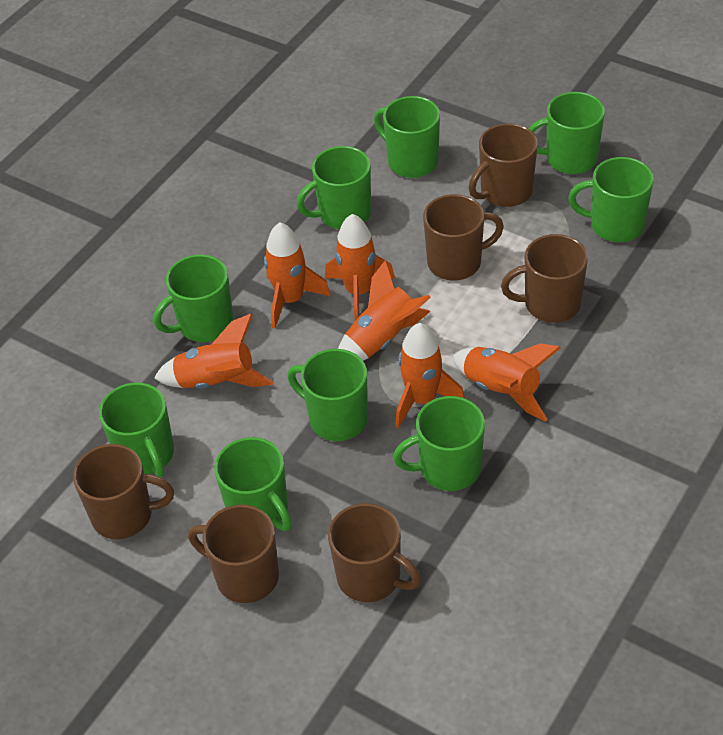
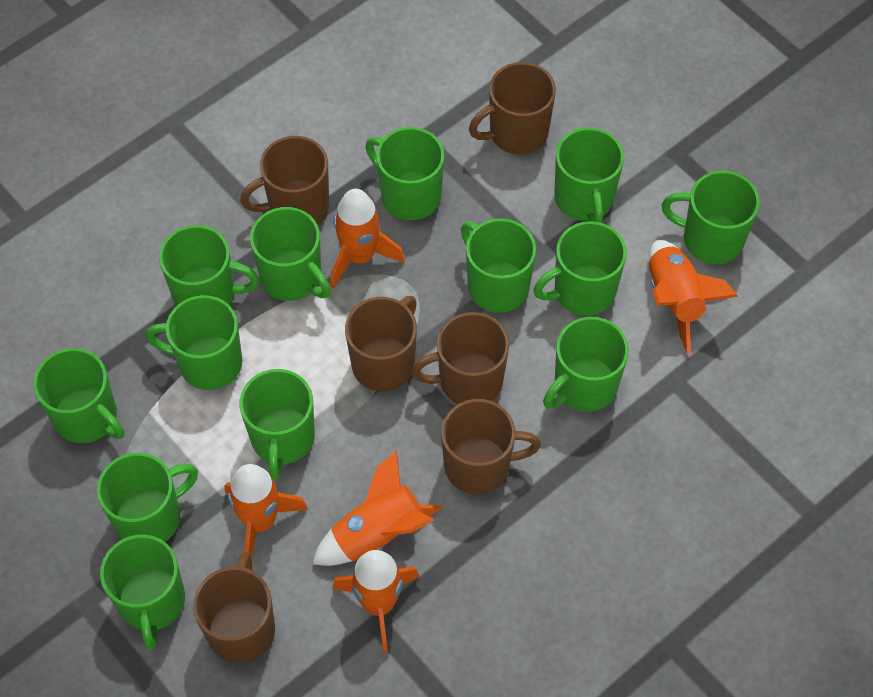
green mug: [99,382,174,477] [153,254,233,342] [214,437,292,531] [287,349,368,441] [297,146,371,229] [374,96,440,178] [393,396,485,491] [528,92,605,174] [568,157,654,242] = 9 -> [34,348,124,443] [97,453,198,542] [100,535,185,650] [146,295,242,390] [159,225,259,306] [239,369,315,479] [250,207,331,301] [365,127,445,220] [461,218,536,313] [533,221,627,316] [543,317,629,412] [554,128,624,223] [662,171,760,264] = 13
orange rocket: [154,314,274,389] [264,222,331,329] [325,214,395,321] [338,261,431,361] [395,323,465,428] [453,343,560,421] = 6 -> [225,464,308,558] [312,450,442,566] [330,189,405,289] [332,550,419,652] [649,240,738,354] = 5

